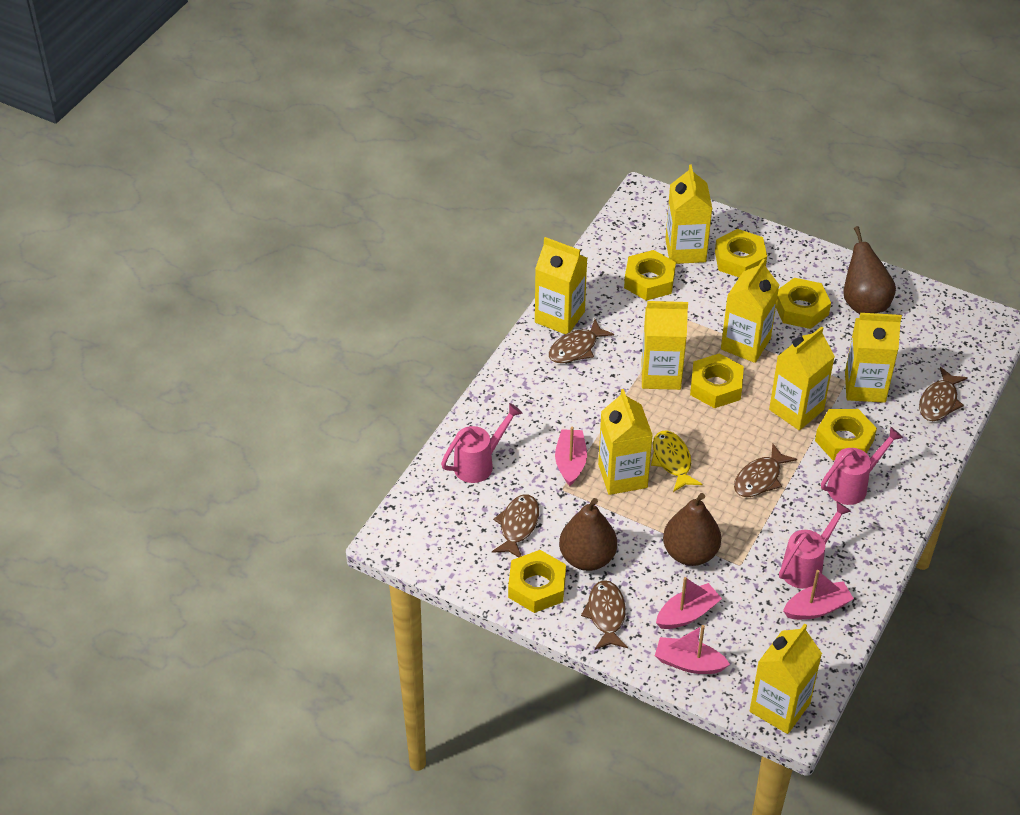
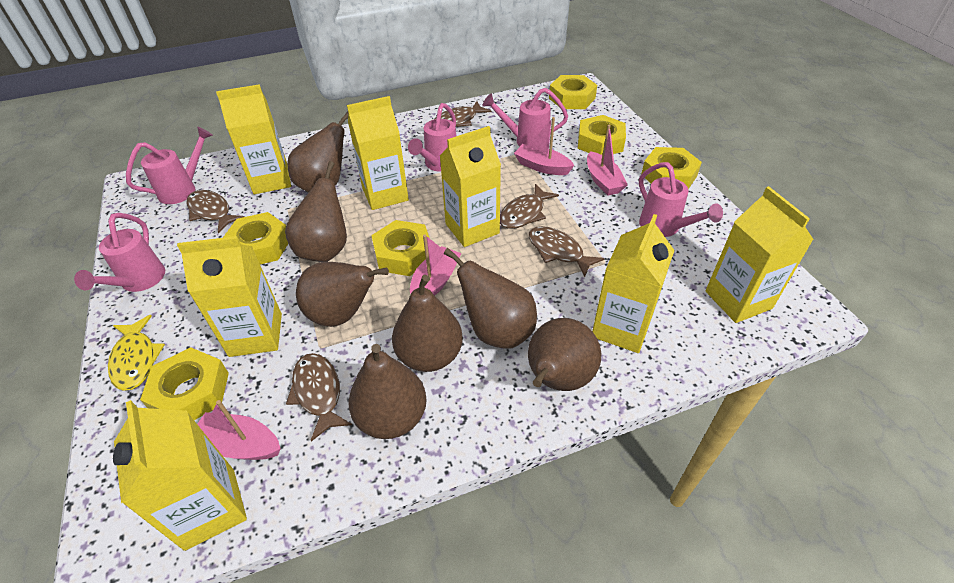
brown pear: [559,498,617,571] [663,493,721,566] [843,226,896,314] = 3 -> [285,161,347,262] [287,112,348,193] [296,262,389,327] [348,344,427,439] [392,275,463,372] [444,248,537,349] [528,318,601,391] = 7
pink watering can: [441,403,523,483] [779,502,851,589] [821,427,903,505] = 3 -> [74,213,165,292] [126,127,213,204] [408,103,456,172] [482,88,568,146] [639,162,723,237] = 5
yellow carton: [535,237,587,334] [598,389,653,495] [642,301,688,390] [665,165,713,264] [721,259,779,363] [750,623,822,734] [769,326,835,430] [845,313,902,403] = 8 -> [113,400,247,551] [177,236,282,357] [216,84,291,194] [347,96,409,210] [440,126,501,247] [592,214,675,353] [705,186,814,323] = 7

